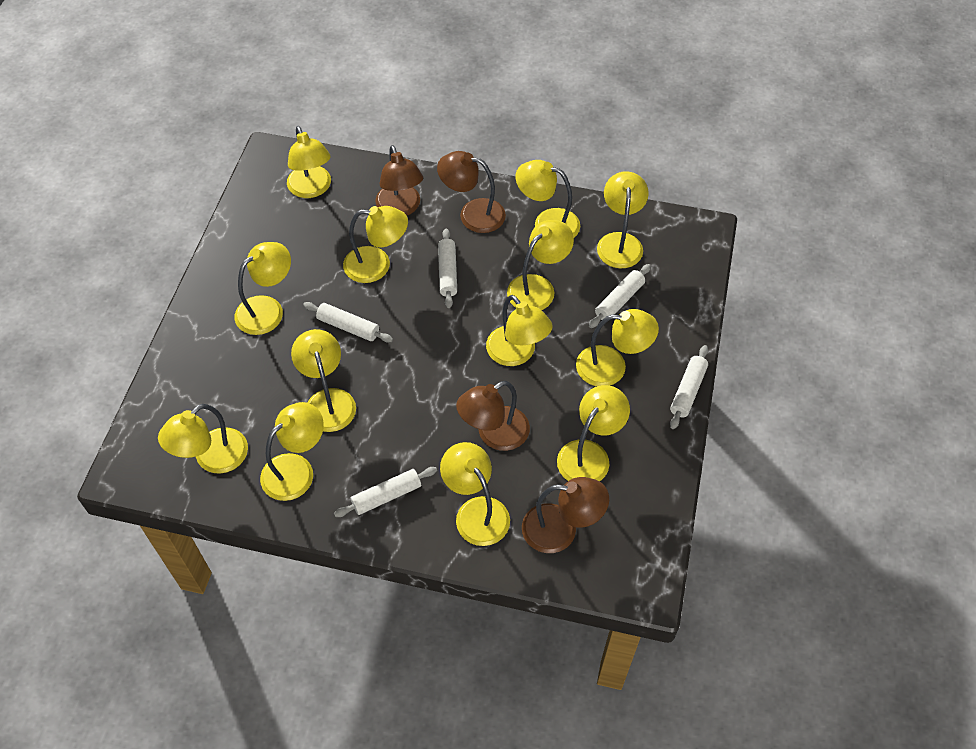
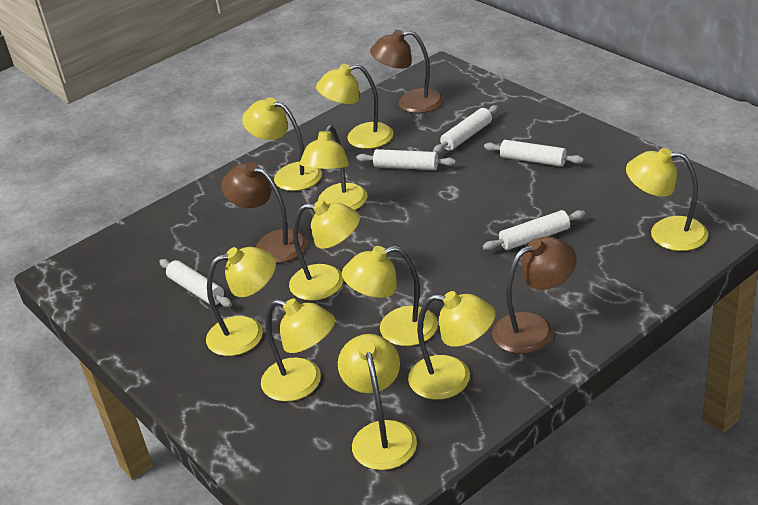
brown lamp: [375,145,423,215] [437,151,506,233] [456,381,530,451] [522,477,609,553] = 4 -> [221,162,307,263] [370,30,443,113] [492,237,577,354] = 3
yellow lamp: [158,404,248,474] [235,242,291,335] [260,402,324,501] [287,126,331,198] [291,329,356,432] [343,206,408,283] [440,442,510,546] [486,295,553,366] [507,220,574,310] [515,160,580,238] [557,385,630,481] [576,309,659,386] [597,171,649,268] = 13 -> [206,247,276,356] [242,97,322,191] [261,298,335,402] [289,200,360,301] [300,125,368,210] [316,64,394,149] [338,334,417,470] [342,246,438,346] [408,291,495,400] [626,148,708,251] = 10

